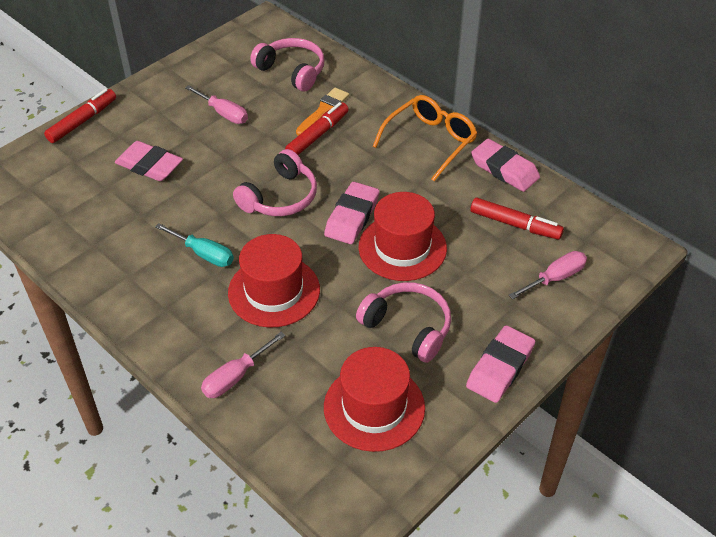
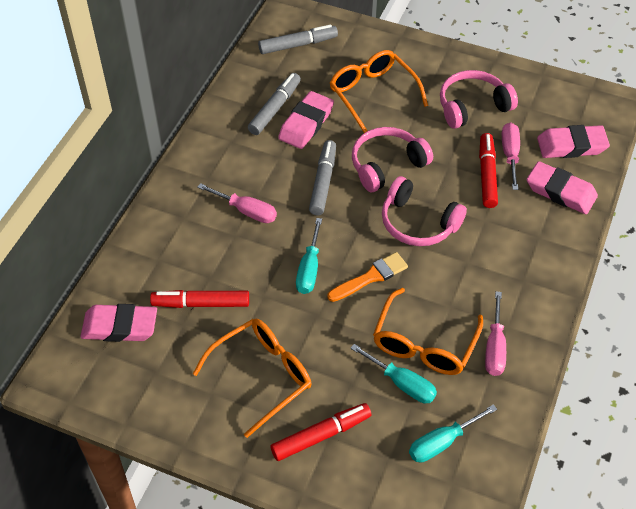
grey marker: none = 0 -> [248,73,301,135] [258,25,338,54] [309,140,336,215] = 3
orange glasses: [373,95,477,181] = 1 -> [193,318,311,438] [330,50,428,133] [373,288,483,375] = 3
red hat: [228,234,320,328] [324,347,425,452] [359,192,447,281] = 3 -> none = 0
turquoise screwdriver: [155,223,234,267] = 1 -> [296,218,322,294] [350,344,437,404] [409,404,497,463] = 3

